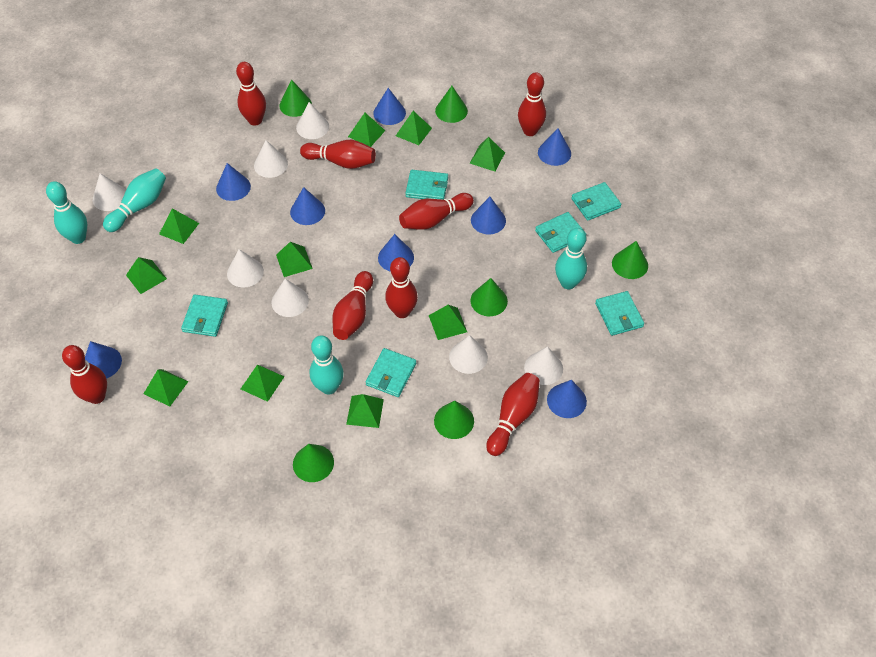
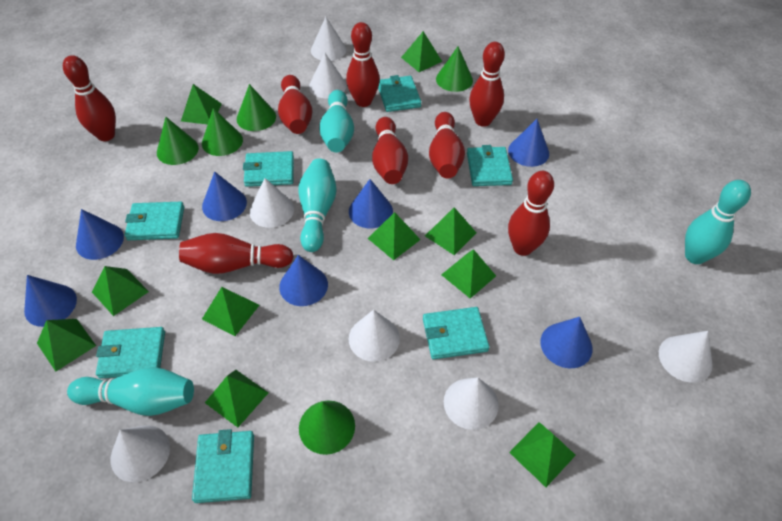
blue cone: [85,341,122,379] [216,163,251,201] [290,187,325,225] [373,88,406,125] [378,234,414,272] [471,197,506,234] [538,128,571,166] [547,380,587,418] = 8 -> [24,275,77,327] [76,209,124,260] [202,172,247,221] [279,255,328,306] [349,179,393,228] [508,119,549,167] [540,317,593,368] = 7
green cone: [279,79,312,117] [293,444,334,482] [434,400,474,439] [435,86,468,123] [471,278,508,316] [612,241,648,279] = 6 -> [157,117,199,165] [202,108,243,156] [237,84,276,131] [299,401,355,455] [436,46,473,92] = 5
turquoise wallet: [181,294,228,337] [366,348,416,397] [405,170,448,200] [535,212,586,253] [571,182,621,221] [595,291,644,336] = 6 -> [96,327,165,379] [125,202,184,240] [192,429,254,503] [243,151,294,187] [378,75,421,112] [423,307,489,359] [467,145,513,186] = 7

